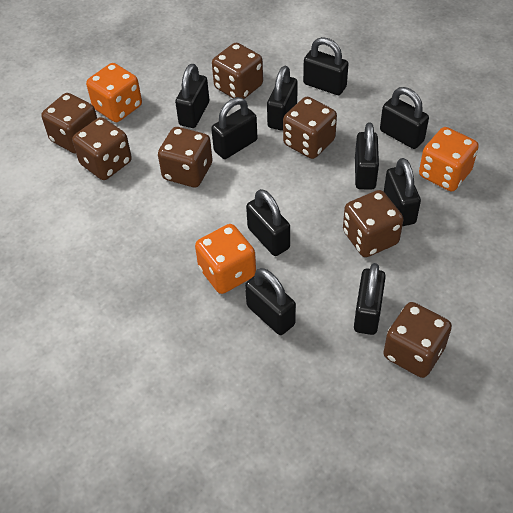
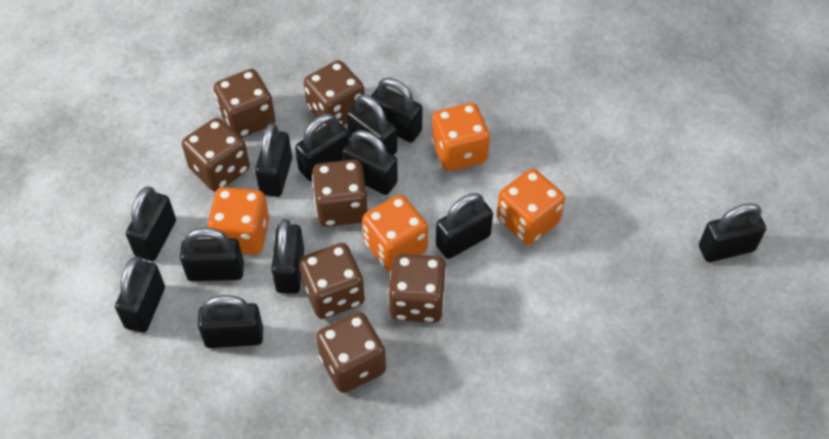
black padlock: [175,64,209,128] [211,97,257,159] [245,268,296,335] [246,189,290,256] [267,66,298,131] [303,37,348,95] [354,263,386,335] [355,122,379,190] [380,87,429,149] [384,158,421,226] = 10 -> [115,257,165,332] [126,187,176,261] [180,228,244,281] [198,295,263,348] [255,123,292,197] [271,219,304,294] [295,114,350,181] [342,130,398,195] [346,95,397,155] [370,78,422,142] [436,193,493,259] [699,203,766,262] = 12
orange dice: [86,63,142,122] [195,224,256,294] [419,127,479,191] = 3 -> [207,187,269,255] [362,195,428,271] [432,103,490,171] [497,169,565,245] = 4

